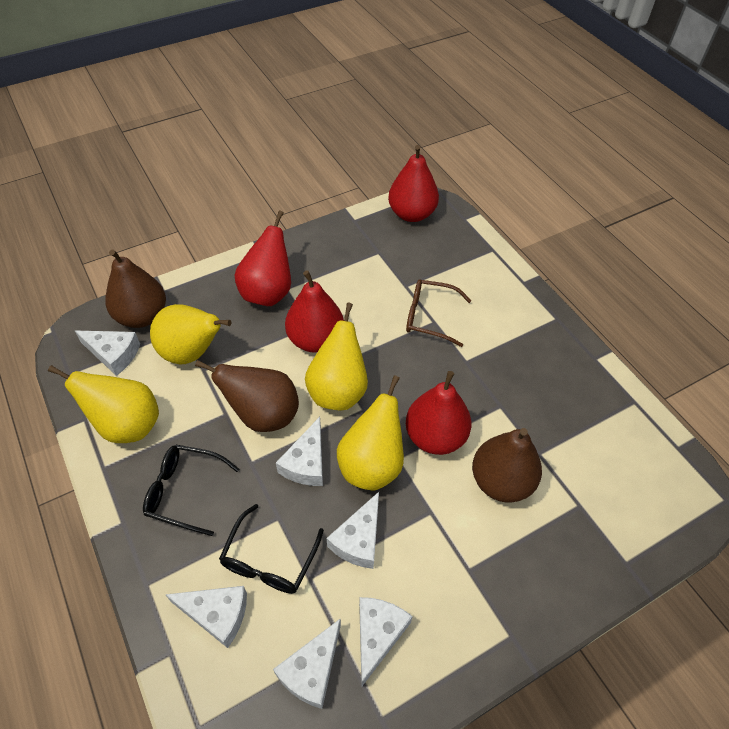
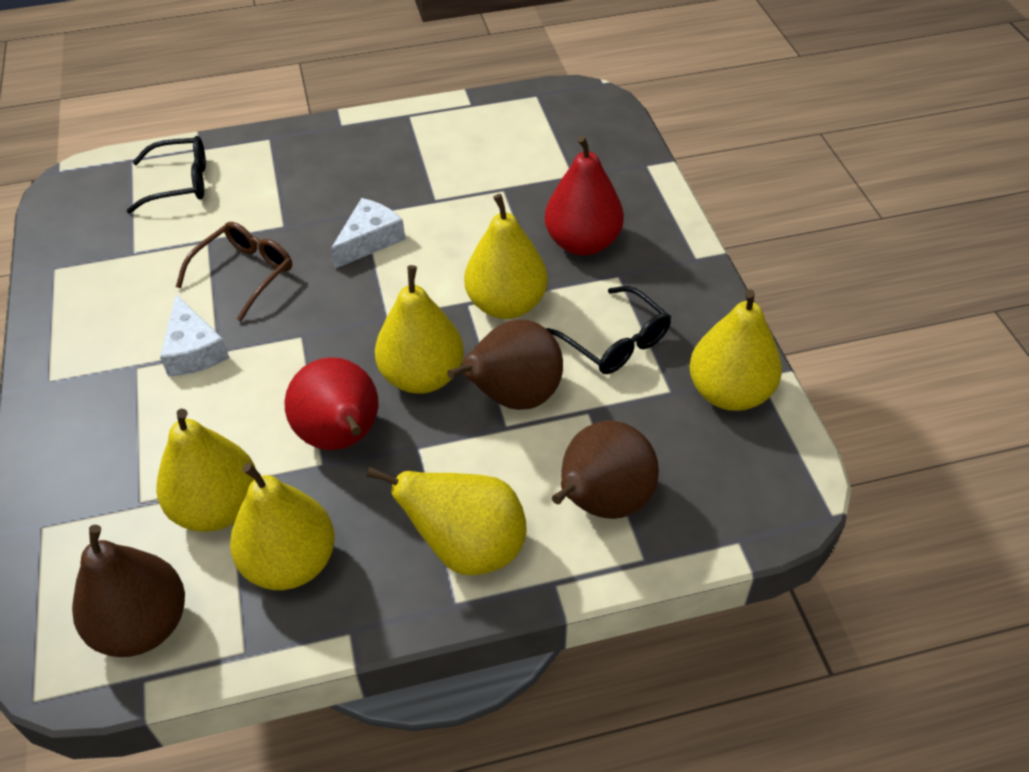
red pear: [235,211,291,306] [285,270,344,352] [388,145,439,222] [406,371,471,455] = 4 -> [285,357,378,450] [545,136,624,255] = 2
white cheese: [75,331,140,376] [165,586,247,648] [273,618,341,709] [276,417,323,486] [327,492,379,569] [359,597,413,686] = 6 -> [160,294,229,376] [331,198,405,269] = 2
yellow pear: [48,365,159,443] [150,304,231,364] [305,303,368,410] [337,375,404,490] = 4 -> [156,409,256,532] [230,463,335,590] [366,467,526,575] [375,265,464,394] [464,194,548,319] [689,289,782,411] = 6

